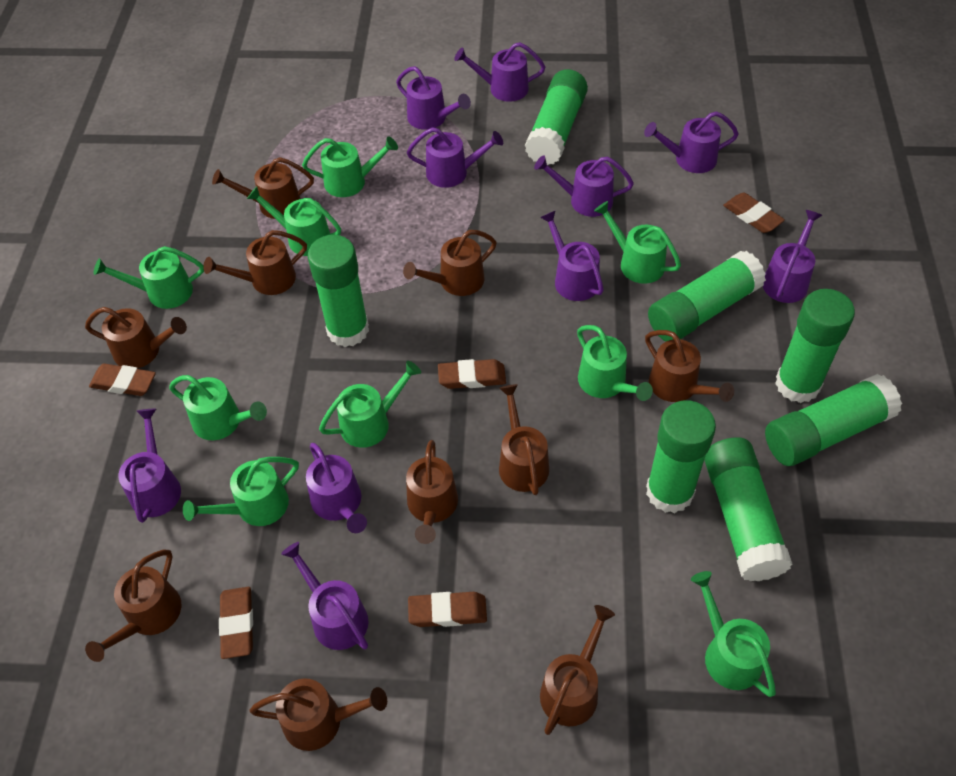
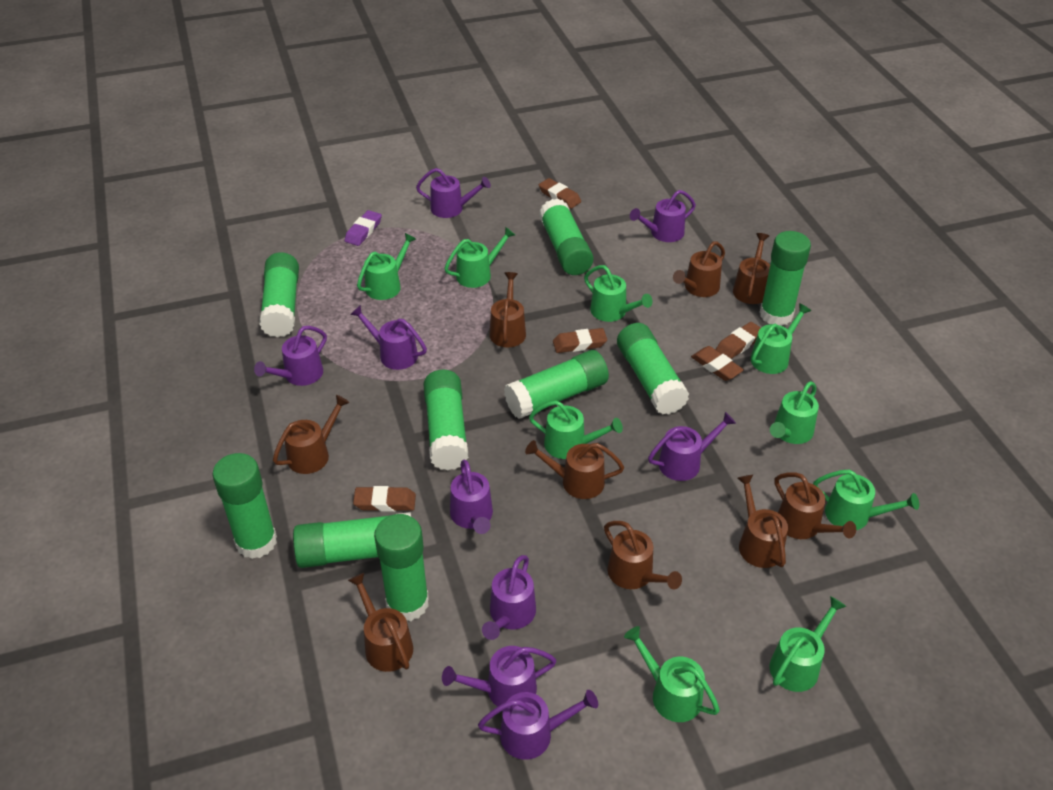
brown watering can: [85,307,187,368] [85,550,181,662] [203,230,307,295] [212,157,314,219] [249,678,387,751] [403,230,497,296] [406,440,458,544] [499,384,549,495] [540,605,615,735] [645,330,734,402] = 10 -> [273,395,350,474] [348,573,413,672] [490,272,526,347] [525,440,624,499] [604,521,682,589] [673,241,725,297] [733,233,770,304] [737,475,788,568] [775,472,856,539] = 9
green glue stick: [308,235,369,347] [525,69,588,165] [646,400,716,513] [648,251,766,342] [704,437,792,581] [765,374,902,466] [775,289,855,403] = 7 -> [212,453,277,559] [259,252,299,338] [293,512,411,568] [374,514,429,621] [423,369,469,470] [504,350,609,419] [539,198,593,275] [617,323,689,415] [760,231,811,326] = 9
purple eraser: none = 0 -> [345,210,382,246] = 1
purple watering can: [118,409,181,523] [281,542,368,650] [306,443,367,533] [396,66,471,130] [407,127,503,188] [454,42,545,102] [534,155,634,217] [540,210,604,301] [644,111,738,173] [763,210,822,303] = 10 -> [254,326,327,386] [350,305,427,370] [416,168,491,218] [442,646,556,707] [450,459,493,534] [478,690,598,760] [482,555,536,640] [630,190,696,242] [648,412,736,481] = 9

